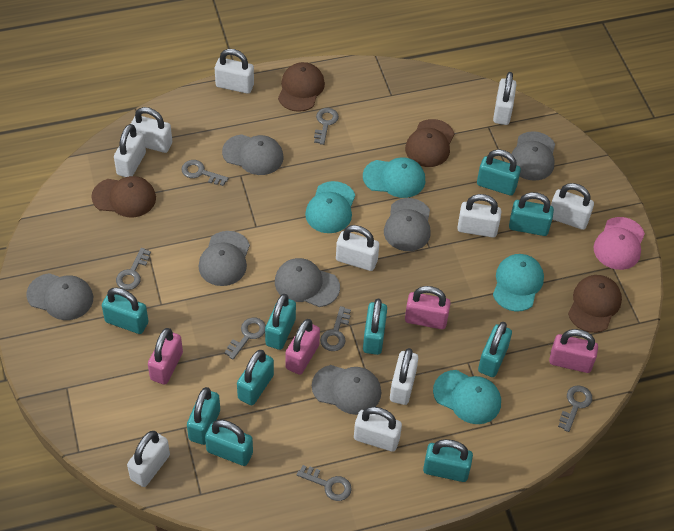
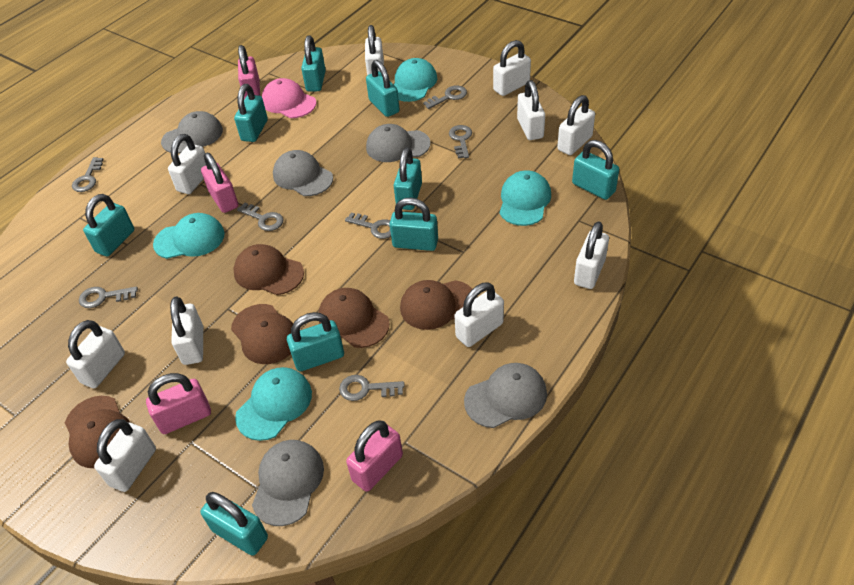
brown cap: [91,176,156,217] [278,62,325,112] [405,119,455,167] [568,275,622,333] = 4 -> [65,396,131,468] [231,304,293,364] [234,244,304,295] [318,288,390,348] [400,280,476,330] = 5
grey cap: [26,273,93,320] [198,231,250,286] [222,134,283,175] [275,258,340,307] [312,365,381,415] [384,198,431,251] [509,131,555,181] = 7 -> [161,111,223,154] [252,440,324,526] [273,150,333,196] [366,124,431,162] [464,363,547,428] = 5
turquoise padlock: [102,287,148,334] [187,387,220,445] [205,420,253,466] [237,350,274,405] [265,294,296,350] [363,298,387,355] [423,439,473,482] [477,149,521,196] [478,322,512,377] [509,192,554,236] = 10 -> [83,194,134,256] [201,492,268,556] [234,84,268,142] [287,312,344,371] [301,36,326,92] [366,60,400,117] [389,198,438,251] [394,147,422,210] [572,140,619,200] = 9

